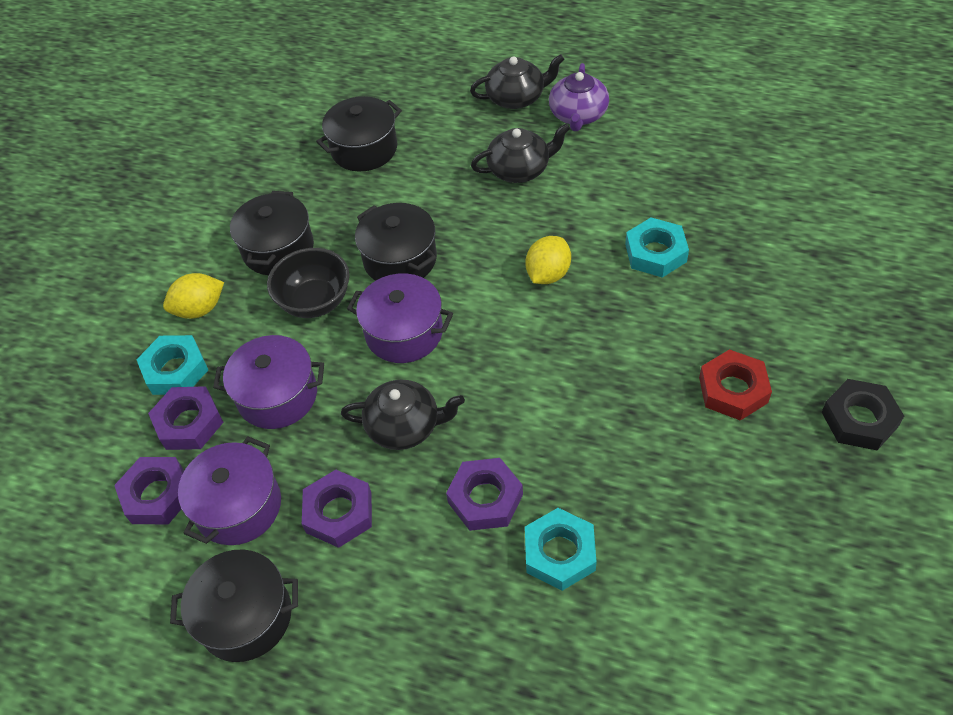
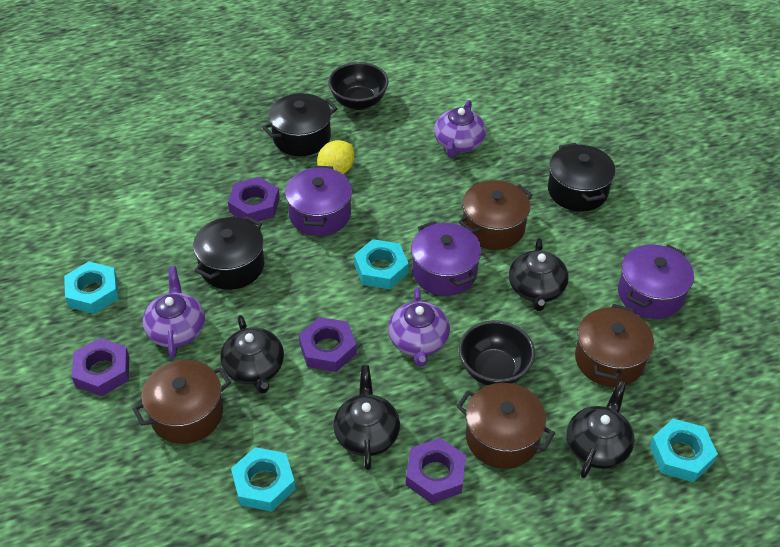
black bowl: [267,248,349,318] = 1 -> [328,62,388,110] [459,320,535,386] = 2
black nut: [822,379,904,450] = 1 -> none = 0
black pot: [170,549,298,662] [230,191,314,275] [316,96,402,171] [355,203,437,281] = 4 -> [193,216,264,290] [262,93,338,156] [548,143,615,212] = 3
black teapot: [341,380,465,450] [470,54,564,109] [471,124,570,183] = 3 -> [220,315,284,394] [333,365,400,470] [509,238,569,311] [567,381,634,478] = 4
brown pot: none = 0 -> [133,360,231,444] [457,383,555,469] [459,180,533,250] [575,304,654,387] = 4
purple teapot: [549,63,609,131] = 1 -> [143,266,205,358] [388,288,450,367] [434,100,486,157] = 3
red nut: [699,349,772,421] = 1 -> none = 0
turquoise nut: [136,335,208,395] [525,508,596,591] [625,217,689,278] = 3 -> [64,261,119,314] [231,447,296,512] [354,239,409,289] [650,419,718,482] = 4
yellow lemon: [163,273,224,319] [526,236,571,284] = 2 -> [317,140,354,174] = 1

